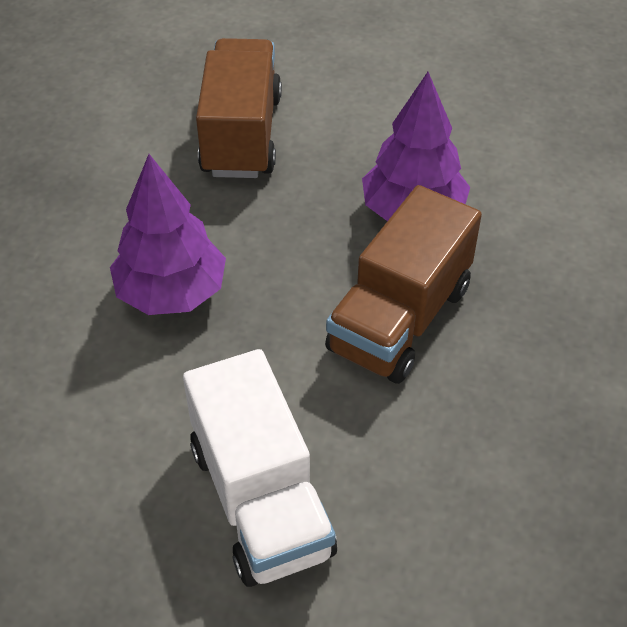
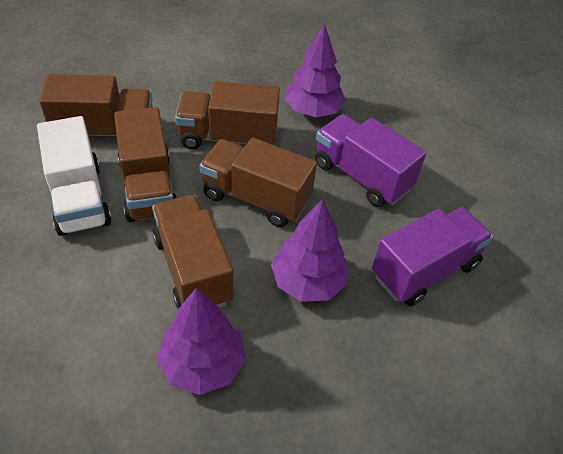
brown truck: [196,38,282,178] [325,185,482,384] = 2 -> [39,74,153,136] [114,107,177,222] [152,195,233,309] [175,81,280,149] [199,138,317,227] = 5
purple tree: [110,154,226,315] [362,72,470,221] = 2 -> [157,288,246,395] [271,199,348,302] [284,24,346,117] = 3
purple truck: none = 0 -> [315,114,426,207] [372,207,493,306] = 2

